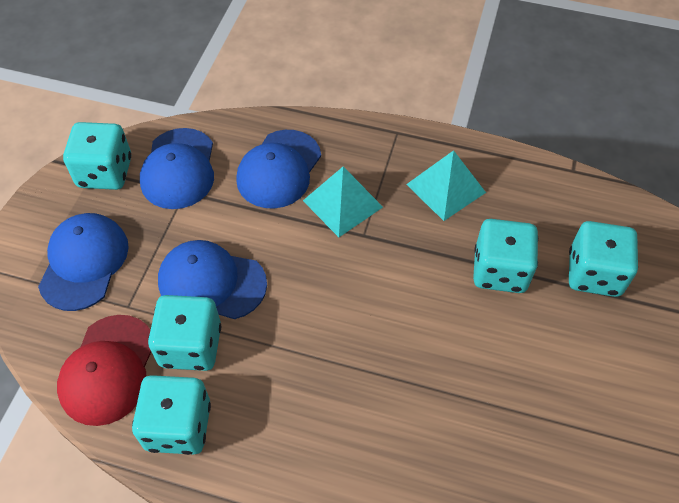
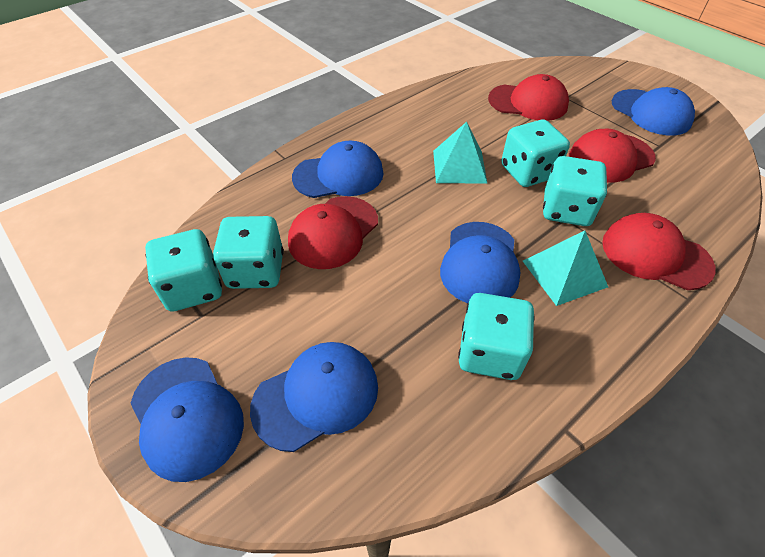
blue cap: [38,213,129,311] [140,128,214,209] [158,240,267,319] [236,130,321,209] = 4 -> [130,357,244,482] [250,342,378,452] [292,141,383,198] [440,222,520,303] [612,87,695,135] = 5
red cap: [57,315,151,426] = 1 -> [288,196,378,269] [488,74,569,121] [569,129,656,182] [602,213,716,290] = 4

